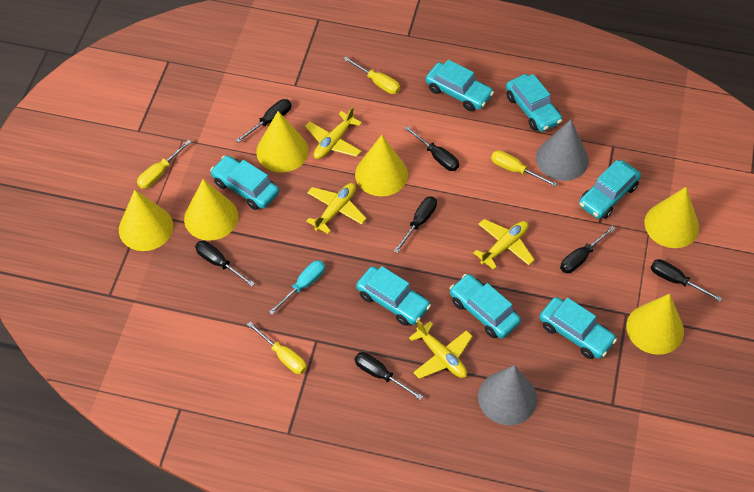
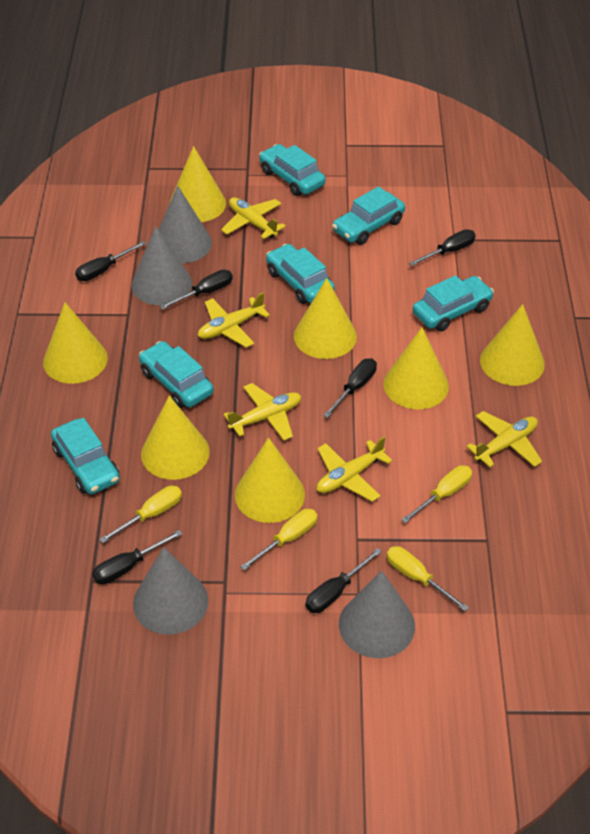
black screwdriver: [195,241,255,287] [236,99,292,143] [355,352,423,400] [394,197,437,253] [404,126,459,171] [560,226,616,273] [651,259,722,302] = 7 -> [75,241,146,281] [92,530,182,584] [160,270,233,310] [305,548,382,613] [323,358,377,418] [409,229,476,266] = 6
grey cone: [478,365,537,425] [536,119,589,181] = 2 -> [131,226,192,305] [133,547,209,635] [159,185,212,263] [339,570,415,658] = 4
turquoise car: [210,155,279,210] [356,266,431,326] [426,59,494,111] [450,274,521,339] [506,74,562,132] [540,297,617,359] [579,160,641,219] = 7 -> [51,418,120,495] [139,341,214,408] [259,144,326,196] [266,244,335,304] [332,186,405,245] [413,275,494,331] = 6
turquoise screwdriver: [269,260,325,315] = 1 -> none = 0
yellow cone: [119,190,173,251] [184,179,238,241] [256,111,309,172] [355,135,408,196] [626,294,684,355] [644,187,699,248] = 6 -> [43,302,108,384] [141,395,210,480] [169,146,226,222] [235,438,305,523] [294,278,357,359] [383,327,449,409] [480,304,545,386] = 7
yellow plane: [305,107,362,159] [306,183,367,234] [409,320,473,379] [474,219,534,270] = 4 -> [198,292,270,348] [221,197,286,239] [224,383,301,441] [316,436,392,502] [466,411,542,467] = 5

